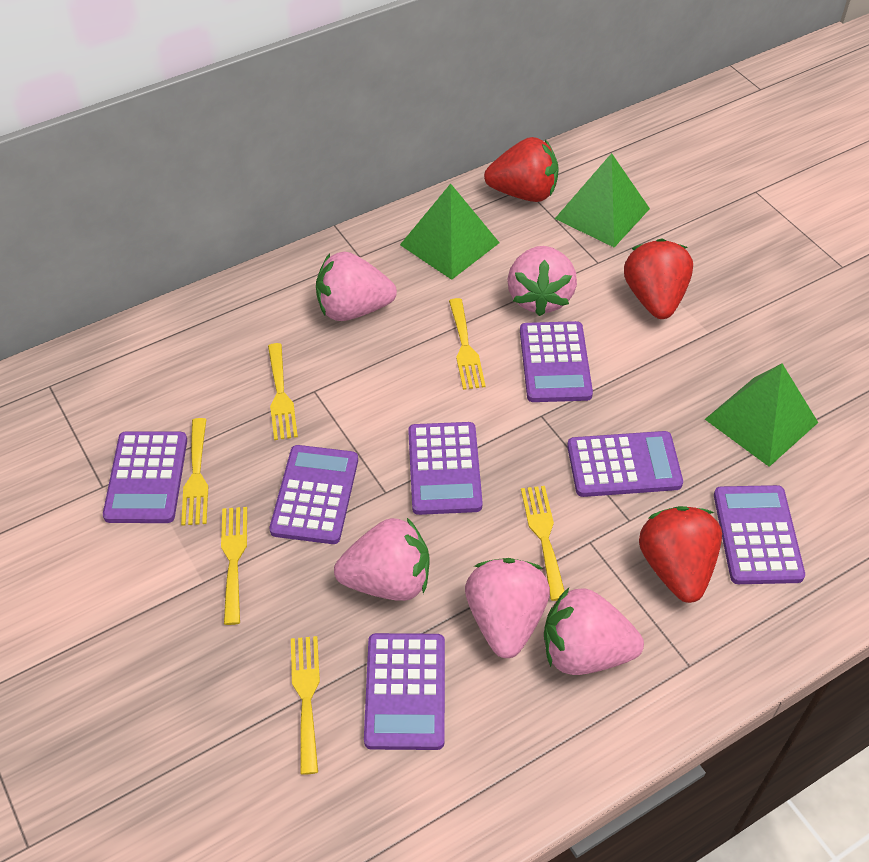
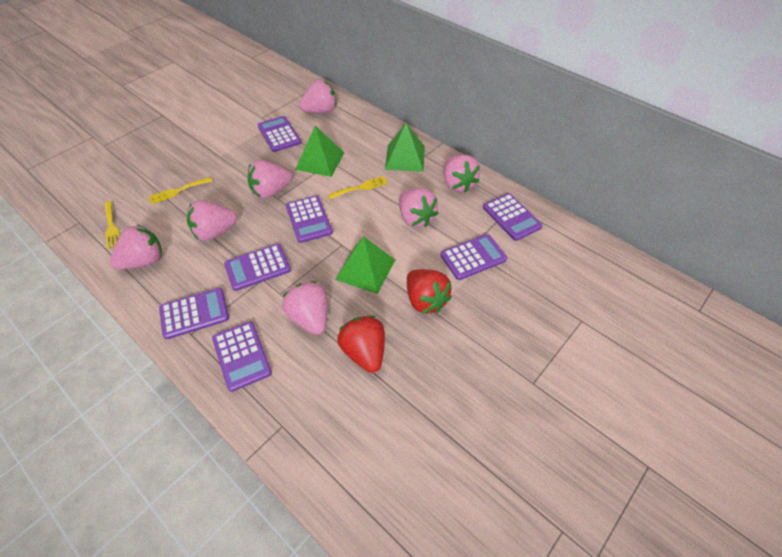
pink strawberry: [316,252,397,321] [334,518,430,601] [465,558,550,658] [507,246,577,316] [544,588,644,675] = 5 -> [110,224,162,270] [187,200,237,241] [248,160,292,199] [282,281,328,335] [299,80,337,113] [399,188,438,227] [444,155,480,193] = 7
red strawberry: [484,137,559,202] [624,238,693,319] [639,506,722,603] = 3 -> [337,315,385,373] [407,269,452,314] = 2
yellow fork: [181,418,208,526] [221,507,247,625] [268,343,298,440] [291,636,320,775] [449,298,486,390] [521,486,565,601] = 6 -> [104,201,120,250] [148,177,212,205] [328,176,388,199] = 3

